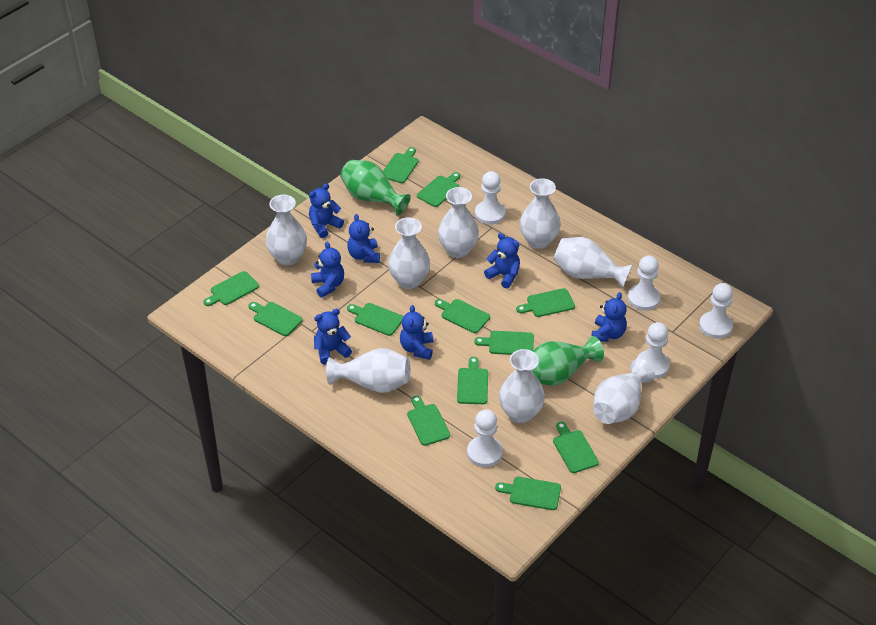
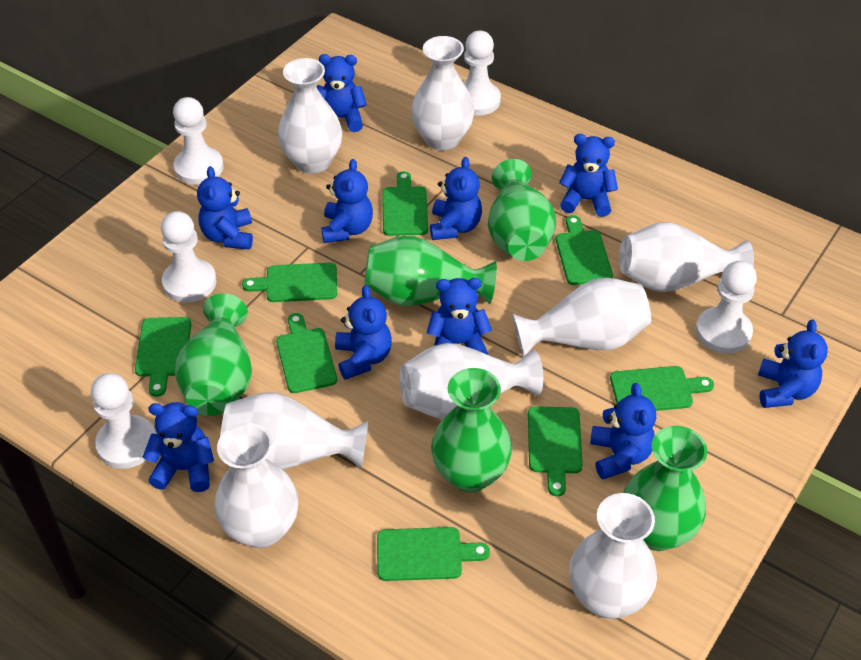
blue teddy bear: [309,183,344,238] [311,242,344,298] [314,309,352,365] [348,214,380,263] [400,305,434,360] [484,233,520,288] [592,292,627,342] = 7 -> [143,402,214,492] [197,166,253,250] [317,54,367,132] [321,159,373,243] [335,285,392,380] [427,278,492,355] [430,157,482,240] [559,134,618,217] [590,383,656,479] [758,320,828,408] = 10
green cutting board: [203,271,259,306] [248,302,303,336] [347,303,403,336] [383,147,419,183] [407,396,450,446] [417,172,460,207] [435,299,490,333] [457,357,488,404] [474,331,534,355] [495,477,561,510] [516,288,575,317] [553,422,599,473] = 12 -> [135,317,191,397] [242,263,337,302] [276,313,337,393] [377,527,490,581] [382,171,428,236] [528,406,583,496] [556,215,613,285] [610,366,714,411] = 8
green vase: [340,160,411,215] [532,336,604,386] = 2 -> [175,294,252,416] [364,236,497,306] [431,368,512,493] [488,159,556,261] [623,426,707,551] = 5

